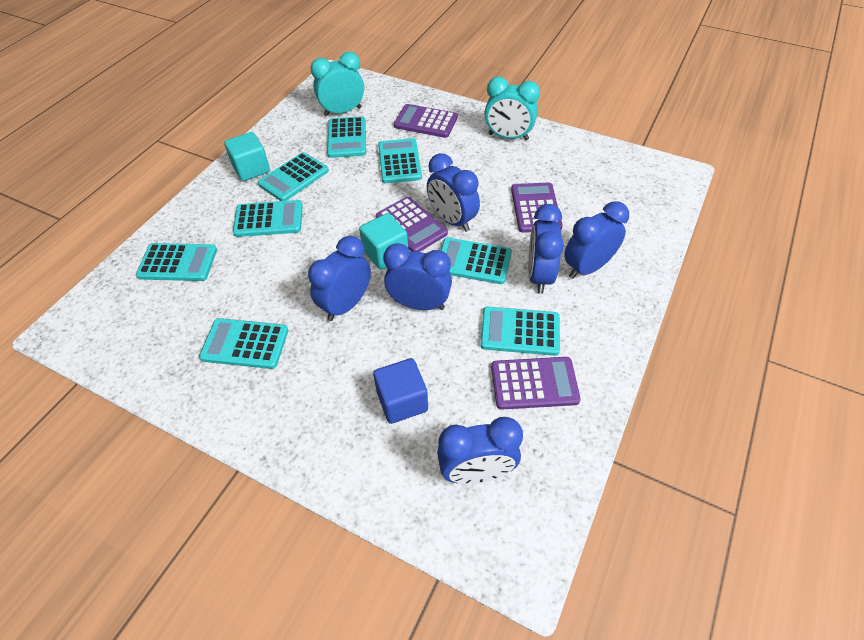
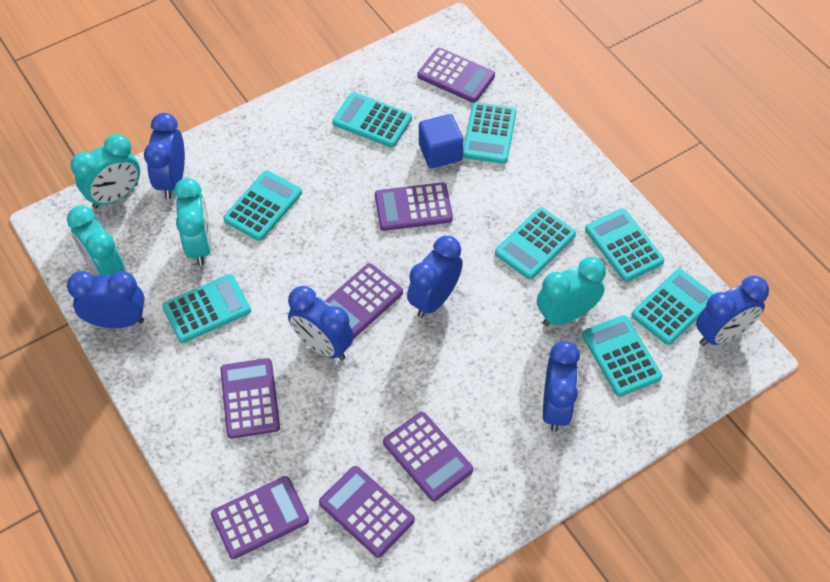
purple calculator: [376,197,448,252] [394,104,458,138] [491,357,581,410] [511,182,563,233] = 4 -> [211,476,309,559] [220,358,280,439] [319,466,415,558] [325,263,403,338] [375,182,453,231] [383,412,473,501] [417,48,495,103] = 7
turquoise clock: [310,52,364,116] [485,77,540,140] = 2 -> [67,206,125,275] [71,134,140,208] [174,178,212,266] [537,257,606,326] = 4
turquoise cube: [224,132,270,181] [359,213,408,270] = 2 -> none = 0

